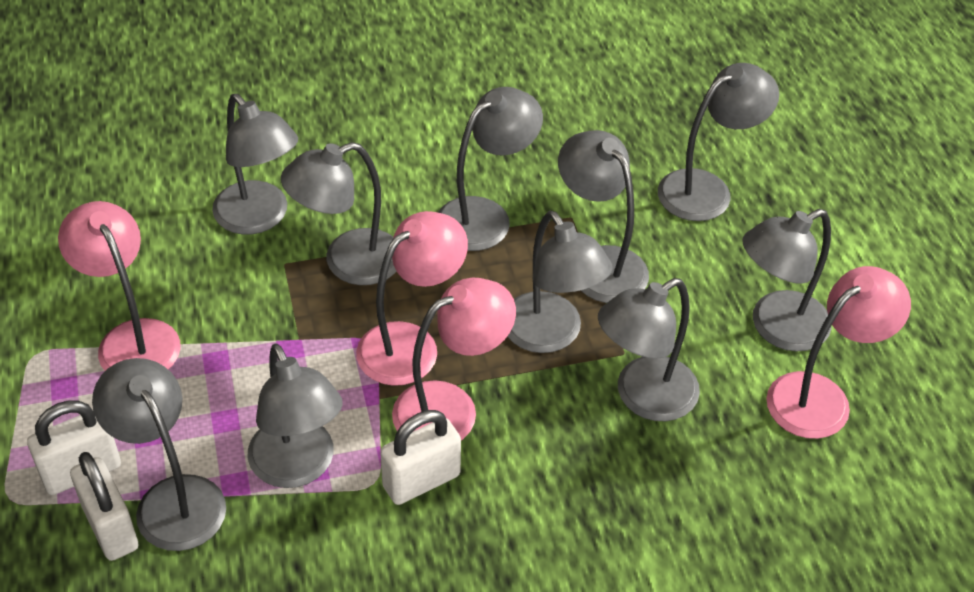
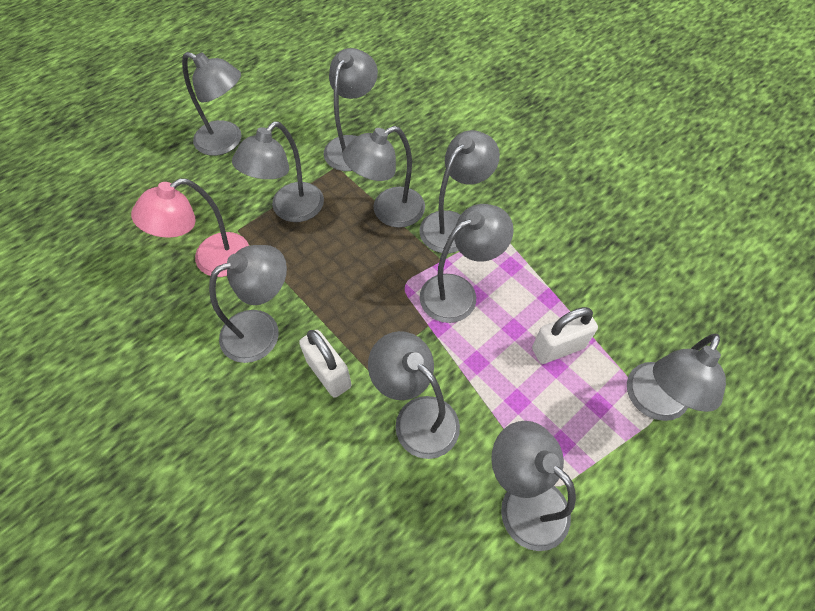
pink lamp: [58,201,181,371] [356,211,468,386] [392,278,516,441] [766,266,911,439] = 4 -> [131,178,249,277] = 1
white padlock: [27,400,121,495] [70,452,138,561] [380,410,461,505] = 3 -> [299,330,352,398] [532,307,598,364] = 2

